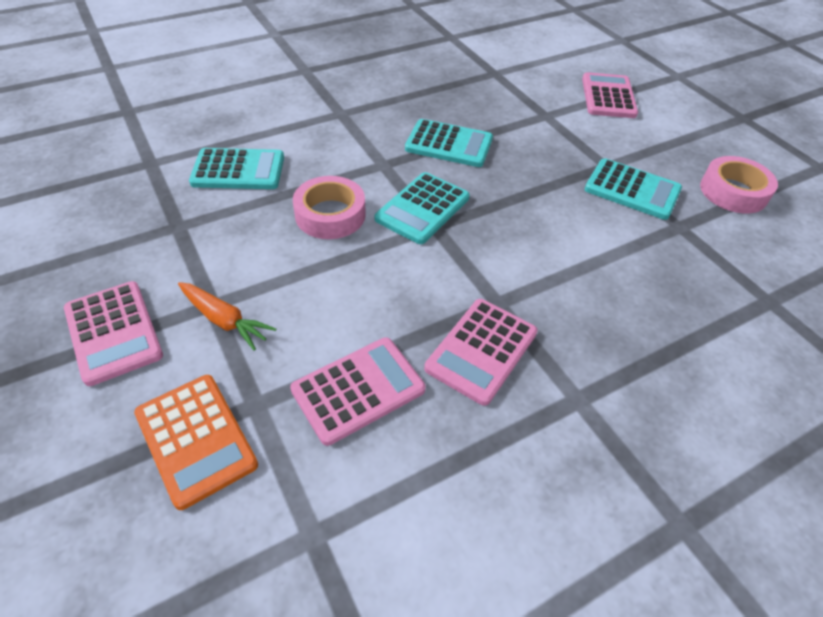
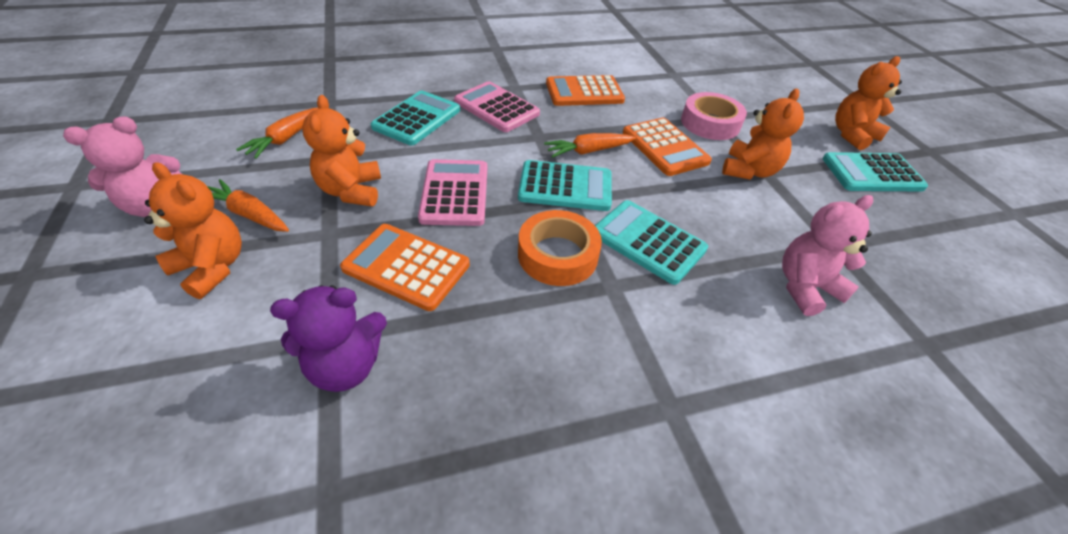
orange calculator: [134,375,258,510] = 1 -> [340,224,470,311] [546,75,625,106] [623,118,712,176] = 3
orange carrot: [178,282,276,351] = 1 -> [208,179,289,232] [236,108,318,159] [544,133,636,158] = 3
orange tape: none = 0 -> [518,210,602,286] = 1
orange teddy bear: none = 0 -> [144,162,242,299] [302,95,381,206] [722,89,804,180] [835,56,902,150] = 4
pink calculator: [64,281,163,386] [290,337,426,446] [424,299,538,406] [582,72,638,118] = 4 -> [418,159,487,226] [454,81,540,132] = 2
pink tape: [293,176,366,239] [700,156,778,213] = 2 -> [681,92,747,140] = 1
pink teddy bear: none = 0 -> [63,116,182,217] [782,195,873,316] = 2
purple teddy bear: none = 0 -> [270,285,387,392] = 1

